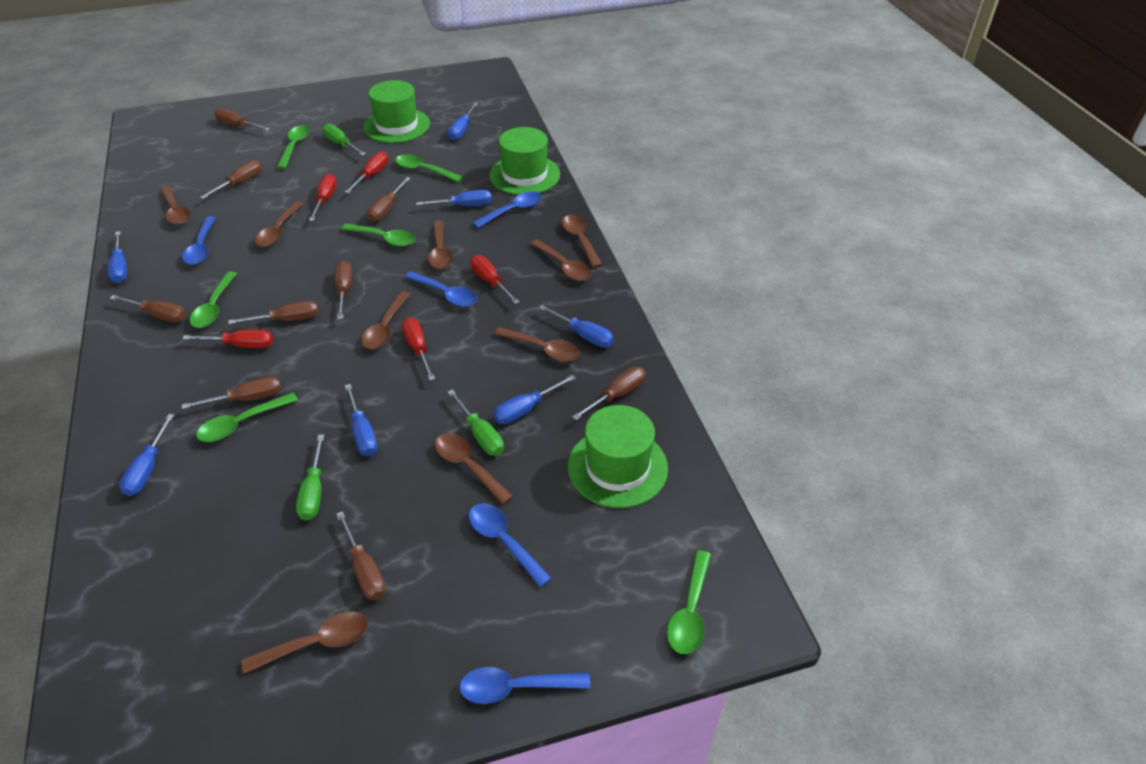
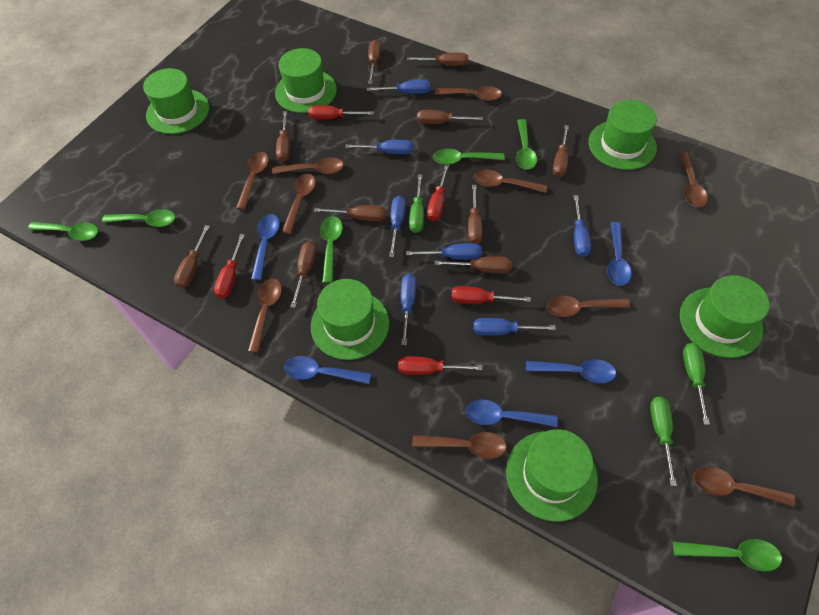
brown screwdriver: [109,295,186,322] [182,376,281,409] [200,160,262,199] [214,109,270,131] [228,301,318,324] [335,261,352,319] [336,511,386,600] [367,177,411,222] [572,367,646,420] = 9 -> [174,225,210,288] [276,111,290,162] [290,241,317,308] [314,205,386,221] [368,40,381,84] [407,53,468,66] [417,110,483,124] [435,256,512,273] [468,185,483,244] [553,125,569,178] = 10
brown spoon: [160,186,191,225] [241,612,368,674] [255,201,303,247] [361,291,410,349] [428,220,453,269] [435,433,513,504] [494,327,580,362] [530,239,591,281] [562,215,603,268] = 9 -> [236,152,269,210] [248,278,282,353] [272,157,344,174] [282,174,316,234] [412,432,507,459] [435,86,502,101] [473,170,547,193] [547,296,630,317] [679,152,708,207] [693,466,795,507] = 10
green hat: [364,80,430,143] [489,127,560,195] [568,405,668,508] = 3 -> [143,68,209,134] [275,48,337,113] [311,279,389,360] [506,429,598,522] [589,100,657,170] [680,275,769,358] = 6

